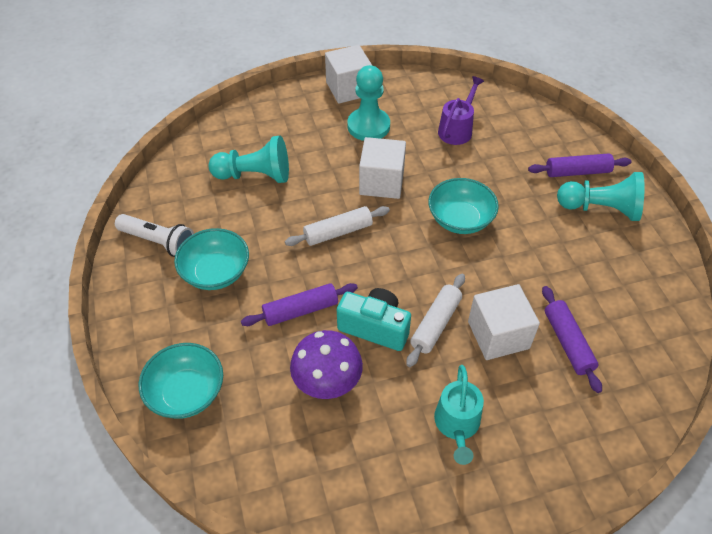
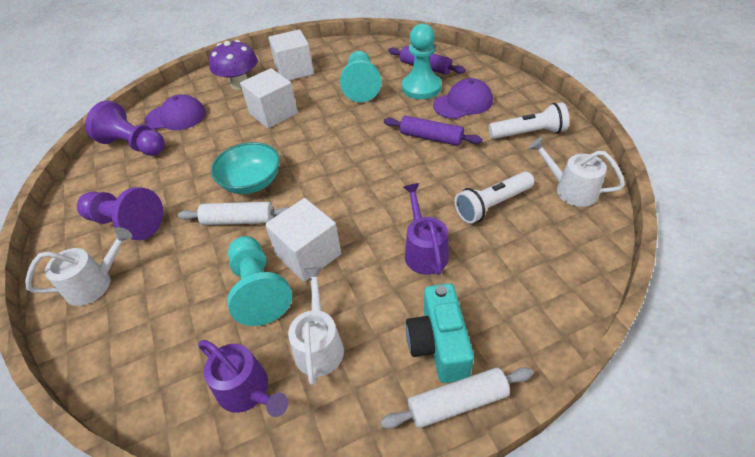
purple cap: none = 0 -> [144,94,206,130] [433,78,493,119] = 2
purple pawn: none = 0 -> [77,187,163,240] [85,101,165,156] = 2
purple rolling pin: [241,283,358,326] [528,154,632,177] [542,286,602,393] = 3 -> [384,116,482,146] [388,46,465,75] = 2
purple watering can: [438,76,484,145] = 1 -> [198,340,288,417] [404,183,449,275] = 2
turquoise bowl: [138,343,223,419] [174,228,249,290] [428,178,499,234] = 3 -> [211,142,280,194] = 1
turquoise watering can: [434,365,484,465] = 1 -> none = 0
white flashlight: [115,214,194,257] = 1 -> [455,172,534,224] [489,102,569,139] = 2
white watering can: none = 0 -> [25,227,132,306] [288,267,344,385] [529,137,625,207] = 3

